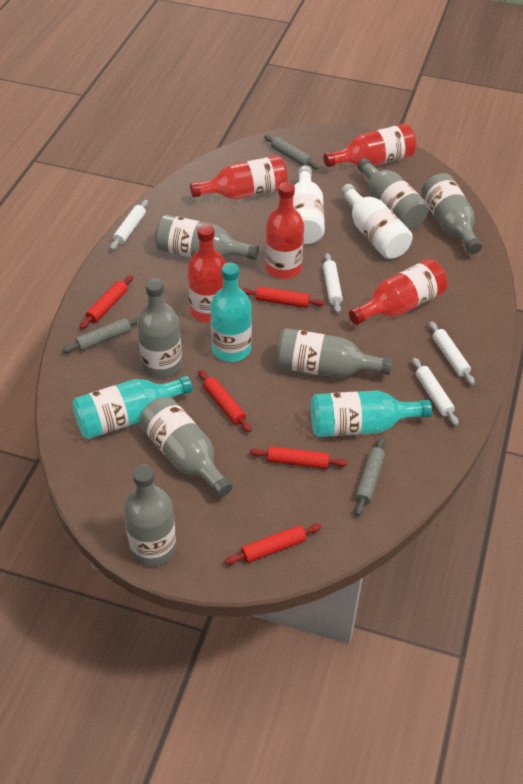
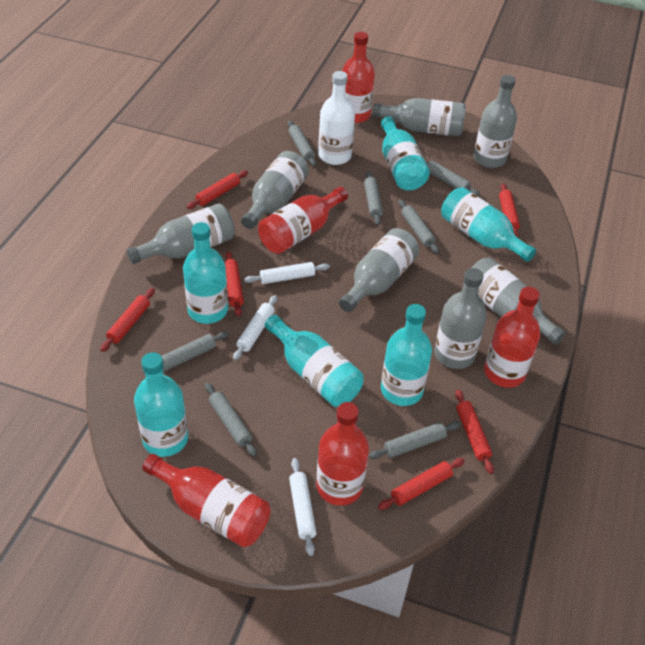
grey rolling pin: [62,317,139,353] [264,135,319,169] [355,437,385,516] = 3 -> [143,331,229,375] [205,383,257,457] [288,120,316,166] [364,171,383,225] [369,422,461,459] [399,200,439,254] [425,160,480,196] = 7
red rolling pin: [80,275,133,329] [198,370,252,432] [225,524,322,564] [241,286,325,308] [250,446,347,469] = 5 -> [100,288,155,352] [187,170,248,209] [225,251,244,316] [378,458,465,510] [455,390,494,474] [499,183,520,237] = 6
turquoise bottle: [72,376,192,439] [210,263,252,362] [311,391,432,437] = 3 -> [134,352,188,457] [183,222,228,324] [265,315,364,407] [381,116,430,191] [381,304,432,406] [441,187,536,262] = 6
white bottle: [293,166,325,244] [340,184,413,259] = 2 -> [318,71,355,165] = 1
white rolling pin: [110,200,148,250] [323,253,343,313] [412,358,459,426] [429,321,475,385] = 4 -> [233,295,277,361] [244,262,330,284] [289,458,317,556] = 3

